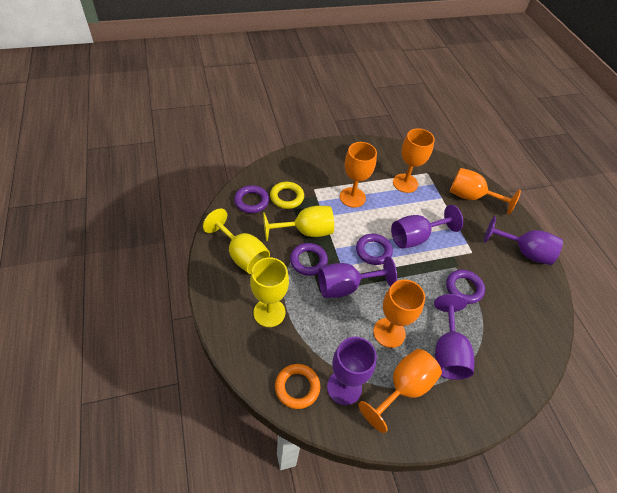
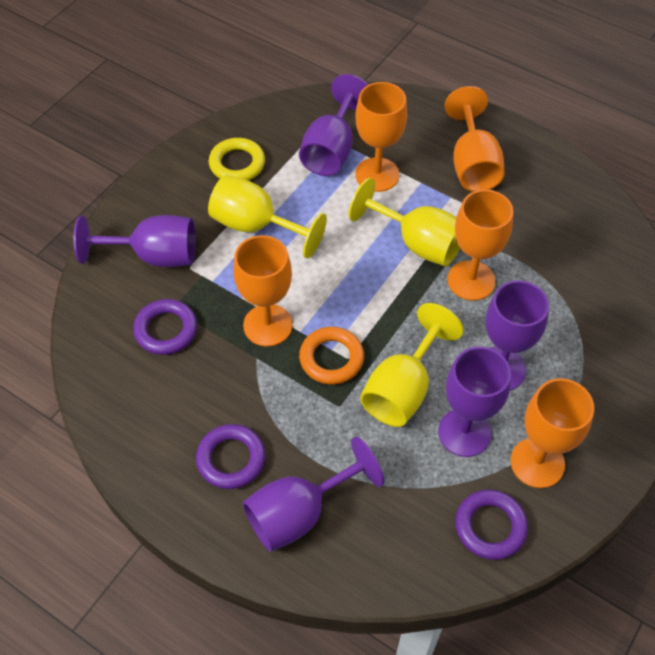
purple ring: [234,185,269,213] [290,243,328,276] [356,234,393,265] [446,270,485,304] = 4 -> [133,299,197,355] [196,424,265,489] [455,490,528,560] = 3

